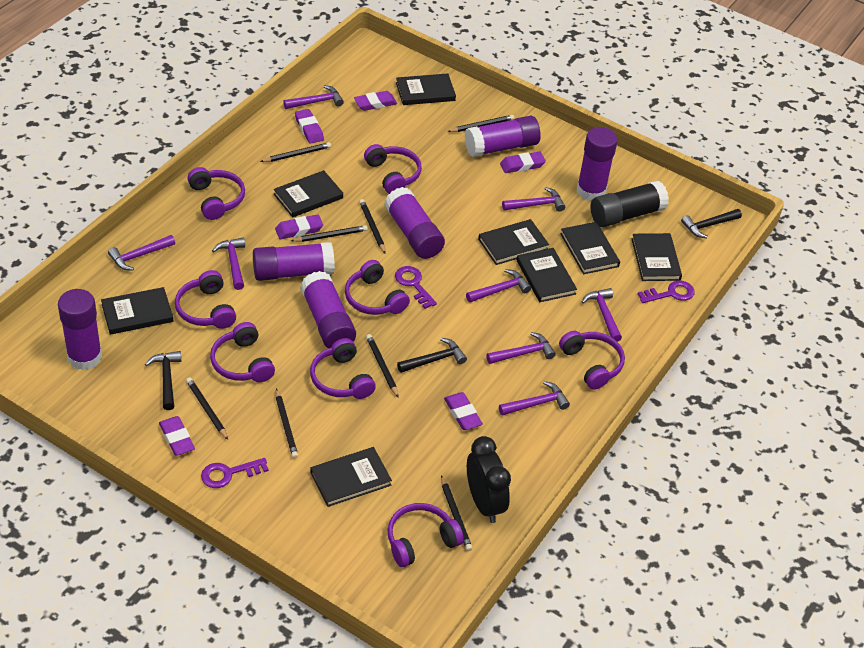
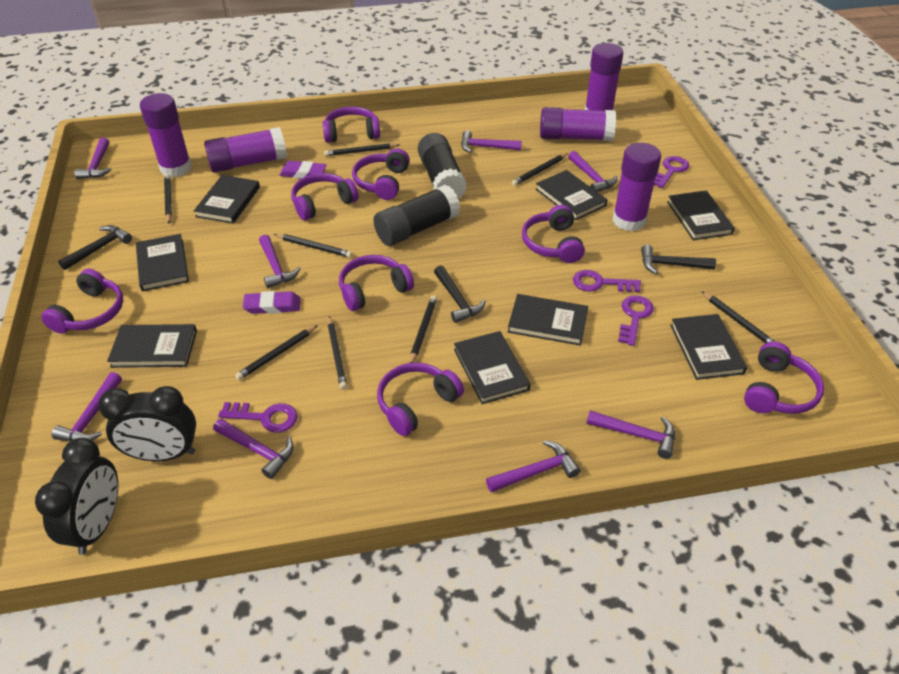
black clock: [467,436,511,523] = 1 -> [35,438,118,555] [98,386,196,461] = 2
black glue stick: [590,181,669,227] = 1 -> [374,184,460,246] [418,133,467,198] = 2
purple eraser: [159,416,195,456] [275,214,323,239] [295,109,324,144] [354,91,397,111] [444,392,483,430] [500,152,546,173] = 6 -> [243,291,301,314] [279,161,327,179] = 2
purple glue stick: [58,289,102,370] [253,242,335,281] [300,271,356,349] [384,187,445,259] [465,116,541,157] [577,127,618,201] = 6 -> [140,93,192,177] [204,127,287,173] [540,107,616,141] [585,43,623,111] [613,143,661,231] = 5
purple key: [201,458,269,488] [395,266,437,309] [638,280,695,303] = 3 -> [218,402,298,433] [573,270,641,292] [618,295,654,346] [654,156,689,188] = 4

